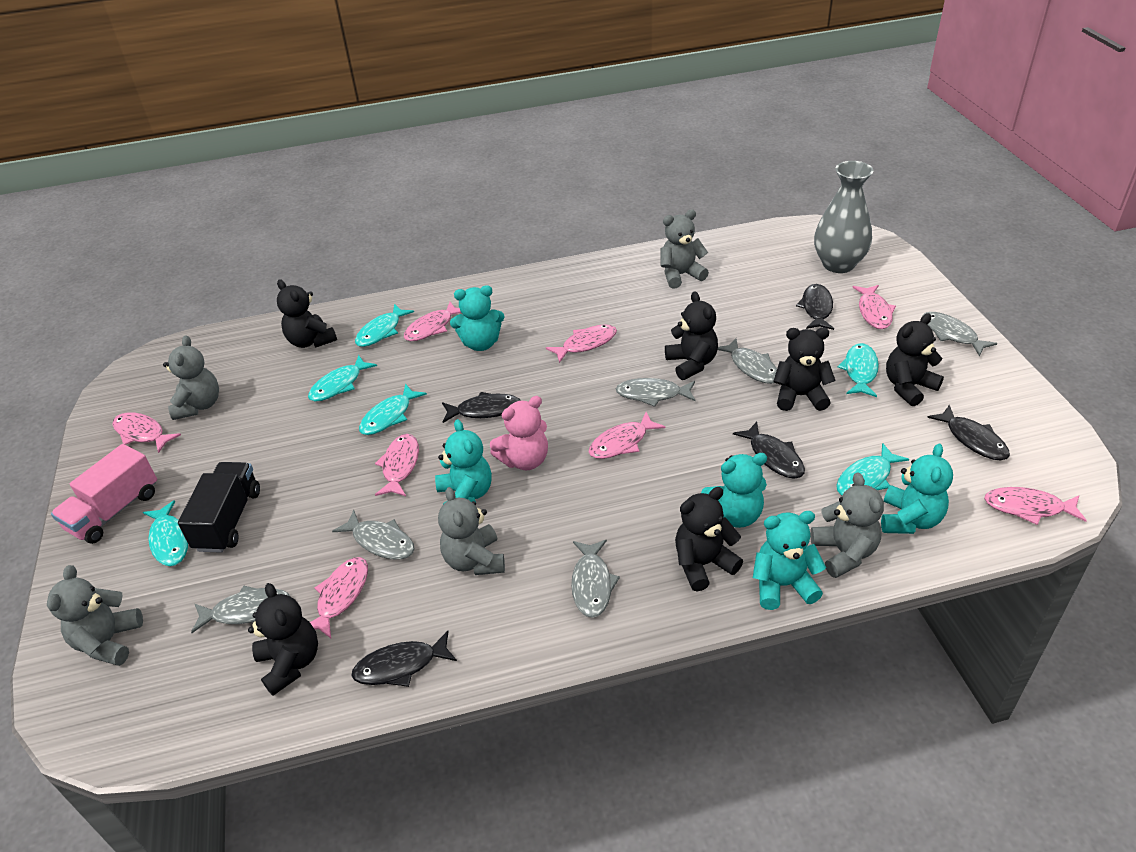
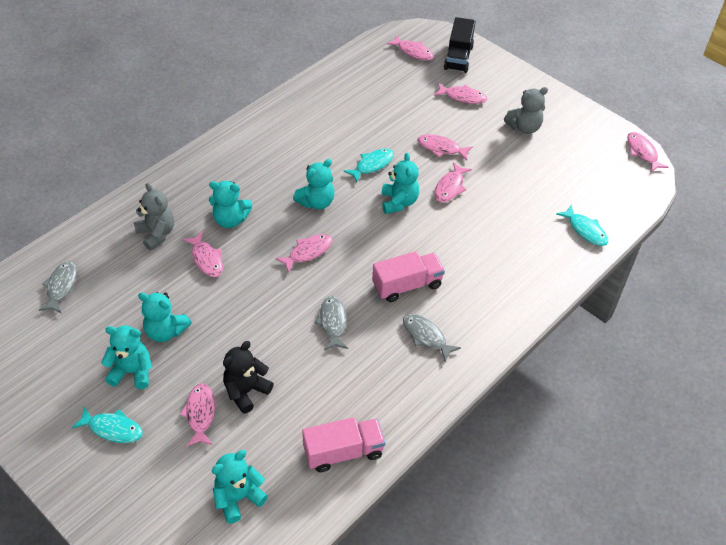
black fish: [351,631,457,687] [442,392,521,423] [733,422,805,479] [796,284,834,330] [927,405,1010,461] = 5 -> none = 0
black teddy bear: [248,583,318,696] [277,279,337,348] [665,291,718,380] [675,487,743,592] [773,327,836,411] [886,313,944,406] = 6 -> [223,341,274,414] = 1
grey fish: [191,585,290,633] [332,510,415,560] [571,540,620,618] [616,378,696,407] [718,338,777,384] [923,312,997,356] = 6 -> [39,261,77,313] [315,296,348,350] [403,314,461,362] = 3
grey teddy bear: [47,565,143,666] [163,335,219,420] [438,487,505,575] [660,209,709,289] [810,472,884,578] = 5 -> [133,183,174,250] [504,87,548,134] = 2
grey vase: [814,161,873,273] = 1 -> none = 0
pink teddy bear: [490,396,548,470] = 1 -> none = 0
pink truck: [51,444,157,544] = 1 -> [302,417,385,472] [372,251,445,302] = 2
turquoise fish: [143,500,188,566] [308,355,377,402] [355,304,414,347] [359,384,427,435] [836,443,909,496] [838,343,879,397] = 6 -> [71,407,143,443] [343,149,394,182] [556,205,608,246] = 3
turquoise teddy bear: [435,419,492,504] [450,285,505,351] [701,453,767,528] [753,511,826,610] [881,443,953,534] = 5 -> [101,326,152,389] [138,292,192,342] [209,181,252,228] [212,450,268,523] [293,159,335,209] [381,153,419,214] = 6

